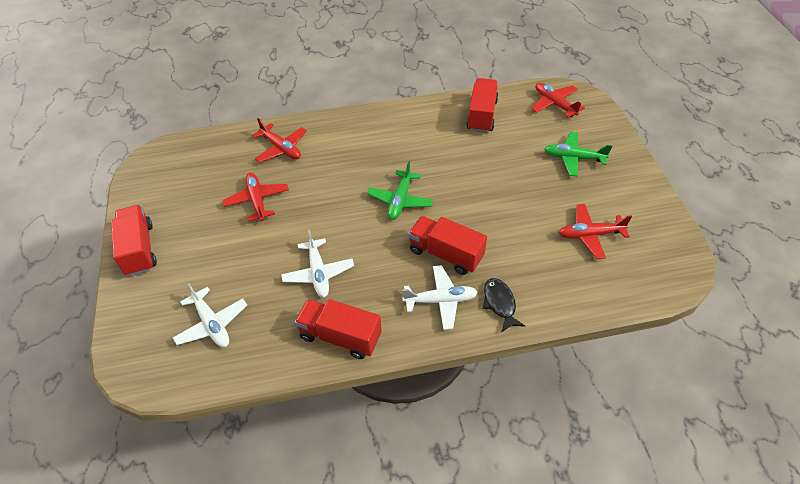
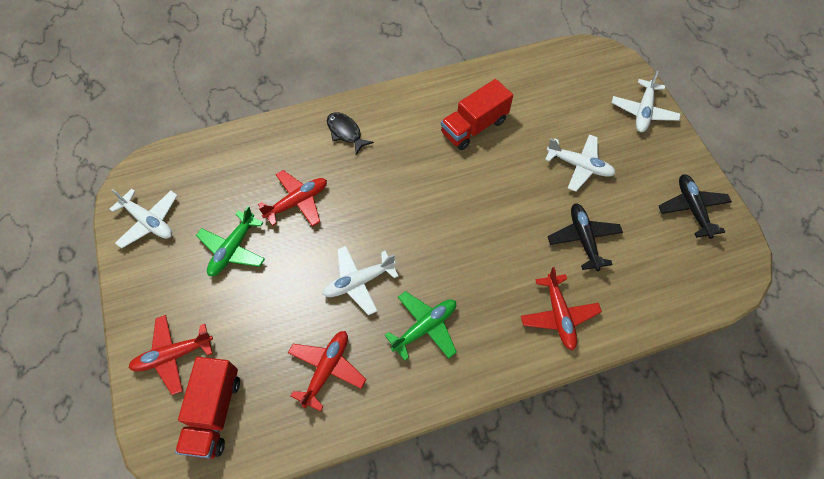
black plane: none = 0 -> [547,203,623,271] [659,174,732,239] = 2
red truck: [111,205,157,276] [295,299,382,359] [408,216,487,275] [466,78,498,133] = 4 -> [175,357,240,459] [441,79,513,150] = 2
white plane: [173,283,247,347] [281,230,354,297] [402,265,478,330] = 3 -> [110,189,178,248] [322,246,399,315] [545,134,616,192] [612,71,681,132] = 4

